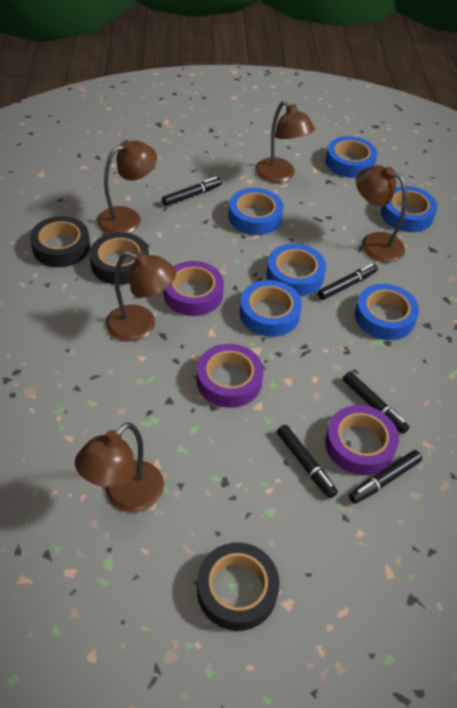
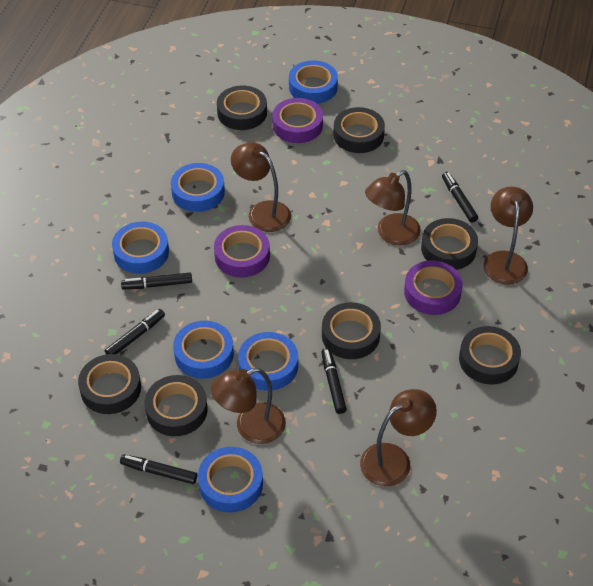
black tape: [30,216,90,267] [90,232,149,285] [197,542,280,631] = 3 -> [78,354,141,414] [145,375,207,436] [217,85,267,130] [322,302,381,359] [333,107,385,153] [421,218,478,270] [459,326,521,385] = 7

